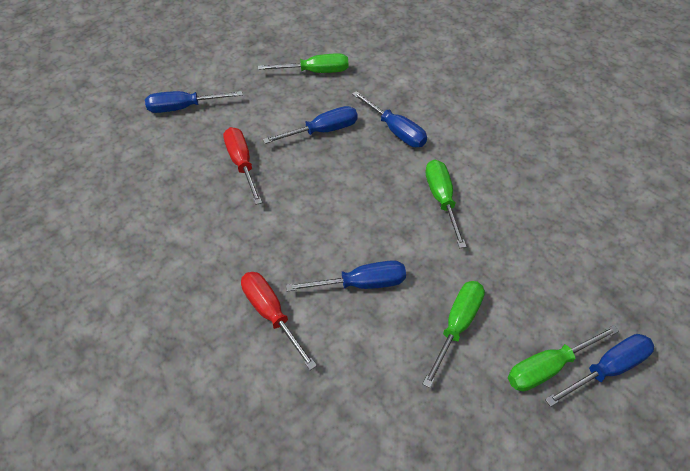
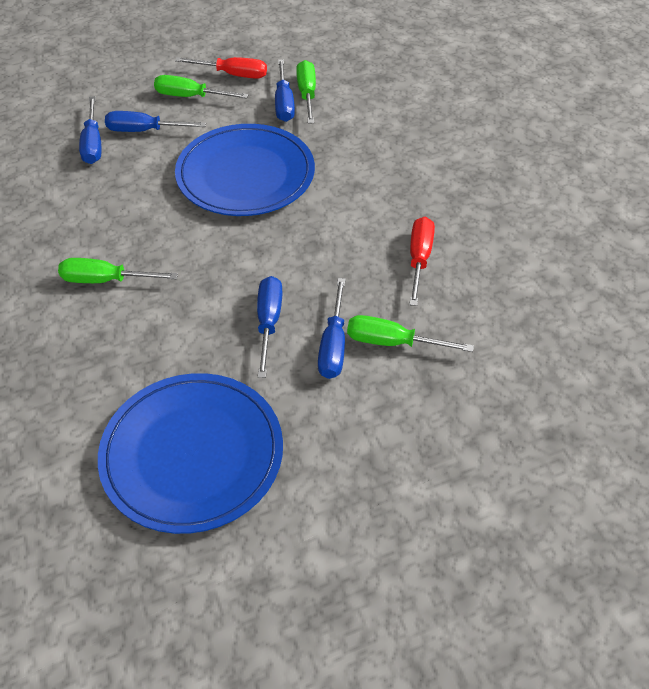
blue plate: none = 0 -> [98,373,283,534] [175,124,315,216] = 2

